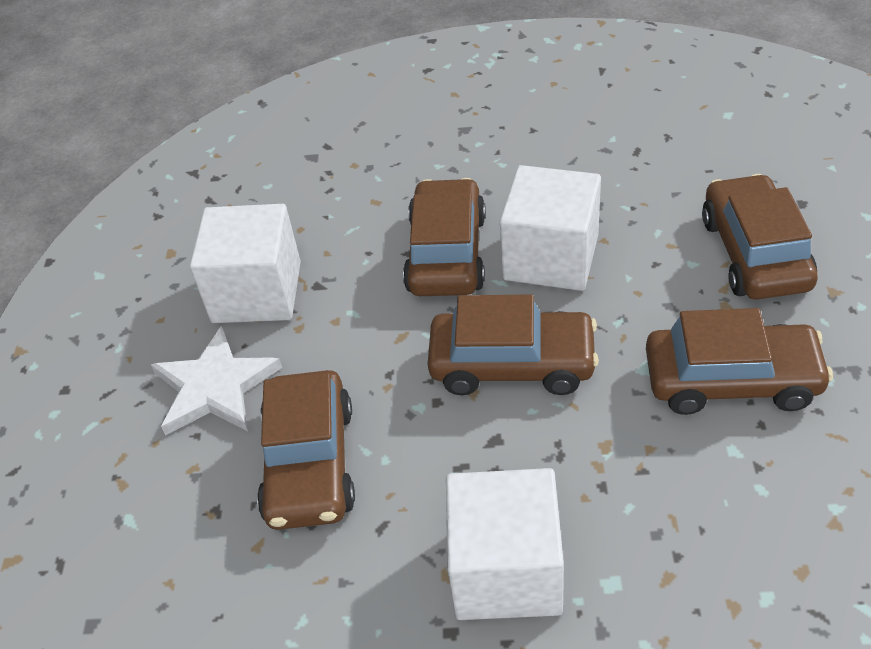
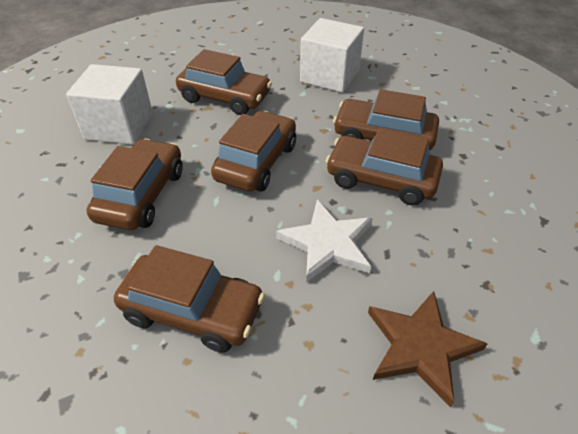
brown car: [257,370,355,530] [403,178,486,296] [428,295,599,395] [646,308,833,415] [702,174,818,300] = 5 -> [86,139,183,230] [114,245,265,353] [176,49,272,115] [211,111,296,192] [325,128,443,205] [333,89,439,150] = 6
brown star: none = 0 -> [368,291,488,407] = 1
white cube: [190,204,301,323] [446,468,564,620] [500,165,601,291] = 3 -> [66,64,153,145] [300,18,364,93] = 2

